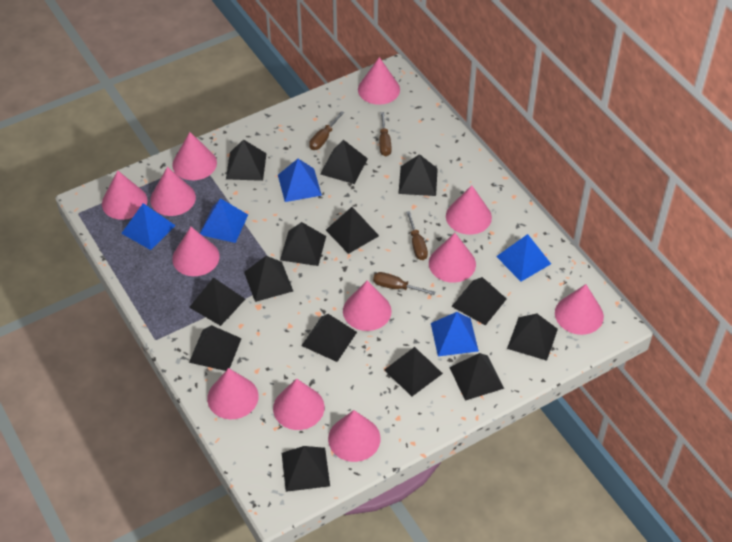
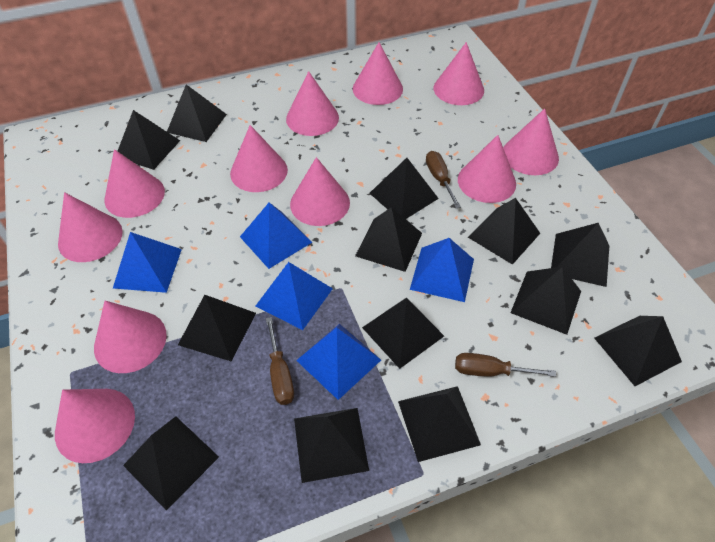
black pyramid: [189,277,245,326] [189,325,242,371] [226,139,267,181] [244,256,293,302] [280,222,326,266] [282,446,330,492] [301,314,357,362] [320,140,368,184] [326,207,379,254] [384,347,443,396] [398,154,438,196] [449,353,504,401] [451,277,506,325] [507,314,558,361] = 14 -> [118,110,180,170] [123,416,219,511] [167,84,227,142] [178,295,256,361] [294,408,369,483] [355,207,422,272] [362,298,444,369] [370,158,439,219] [398,386,481,462] [468,198,540,265] [510,267,581,335] [551,223,609,287] [594,316,682,386] = 13
brown screwdriver: [309,111,344,150] [373,272,435,295] [379,112,392,156] [406,211,428,260] = 4 -> [266,317,294,405] [426,151,461,208] [455,353,556,377] = 3
pink cone: [102,170,148,220] [150,167,196,216] [172,132,217,180] [172,227,220,276] [207,368,259,419] [273,379,325,430] [328,410,381,462] [343,280,392,331] [358,57,400,105] [429,233,476,283] [446,185,492,235] [555,284,604,335] = 12 -> [55,389,135,463] [58,192,123,262] [94,301,167,373] [105,149,165,218] [230,125,288,192] [286,71,339,136] [290,157,350,226] [353,42,403,105] [434,42,484,105] [458,135,516,203] [503,108,559,175] = 11

